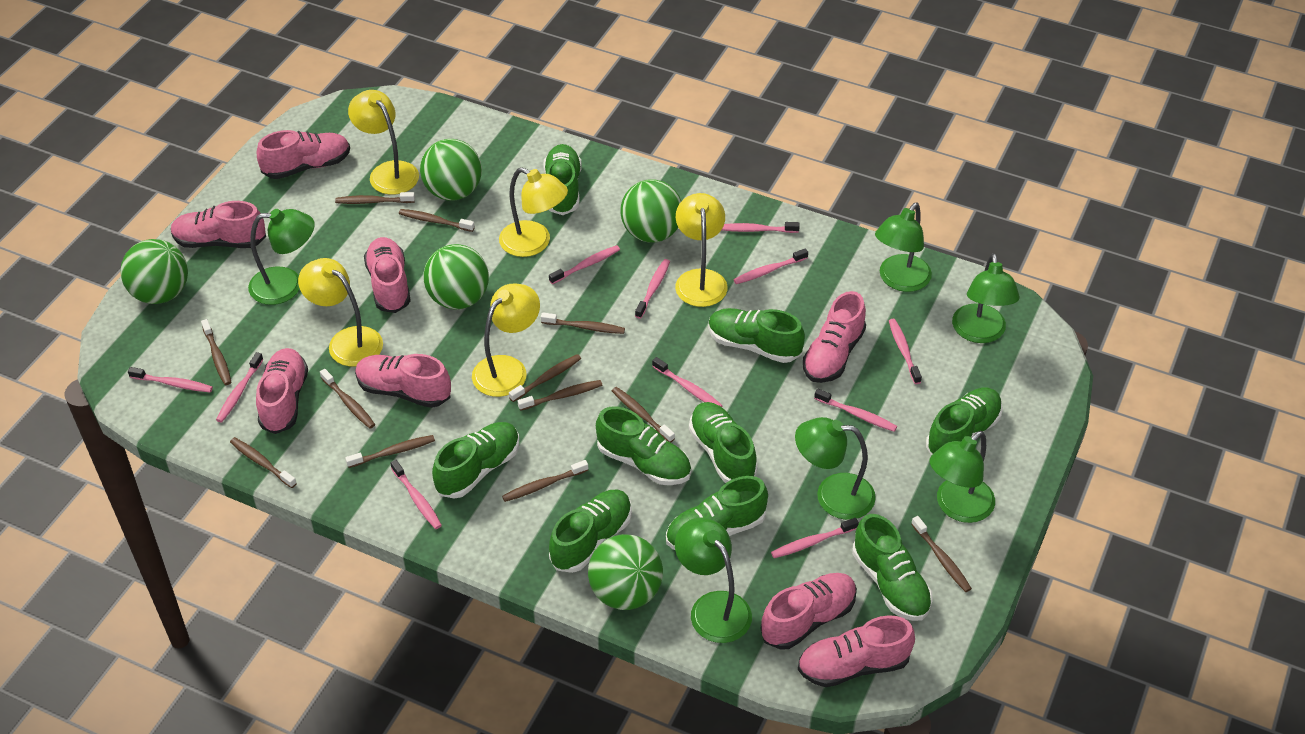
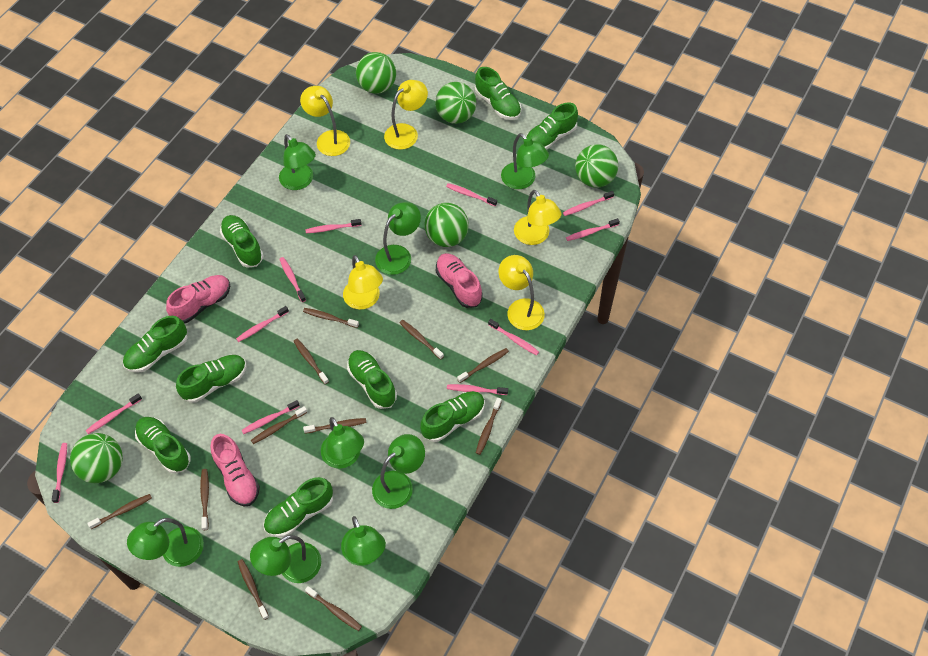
brown toothbrush: [201,319,231,385] [230,437,297,488] [320,369,375,429] [335,192,415,204] [345,435,435,468] [399,209,475,232] [502,460,588,502] [509,354,581,402] [518,380,602,411] [541,312,625,334] [612,387,675,443] [911,516,972,592] = 12 -> [87,494,152,529] [200,469,209,530] [238,559,269,620] [251,406,307,444] [293,339,329,384] [303,308,359,328] [303,418,366,434] [305,586,362,631] [400,320,444,360] [457,348,509,383] [476,398,502,455] = 11
green lamp: [248,209,315,305] [675,517,752,643] [795,417,876,520] [875,203,932,292] [930,431,995,523] [952,253,1020,343] = 6 -> [127,518,204,567] [250,535,321,583] [279,134,316,190] [321,417,364,469] [341,516,386,566] [372,434,425,509] [375,202,421,275] [501,133,549,189] = 8
pink shoe: [171,201,266,248] [256,348,308,434] [257,130,350,179] [355,354,451,408] [364,237,411,313] [761,573,857,650] [798,615,915,687] [803,291,866,383] = 8 -> [166,275,230,324] [211,434,260,506] [436,253,483,308] = 3

